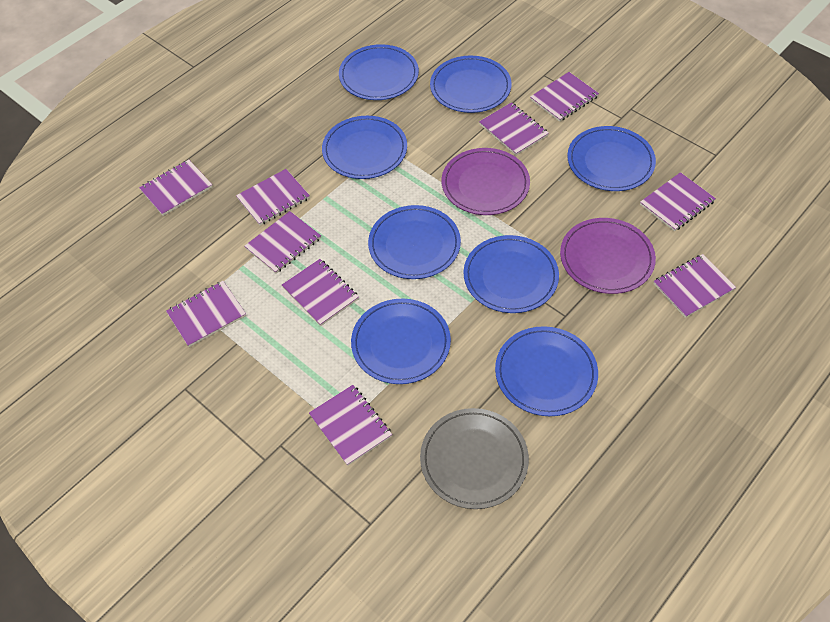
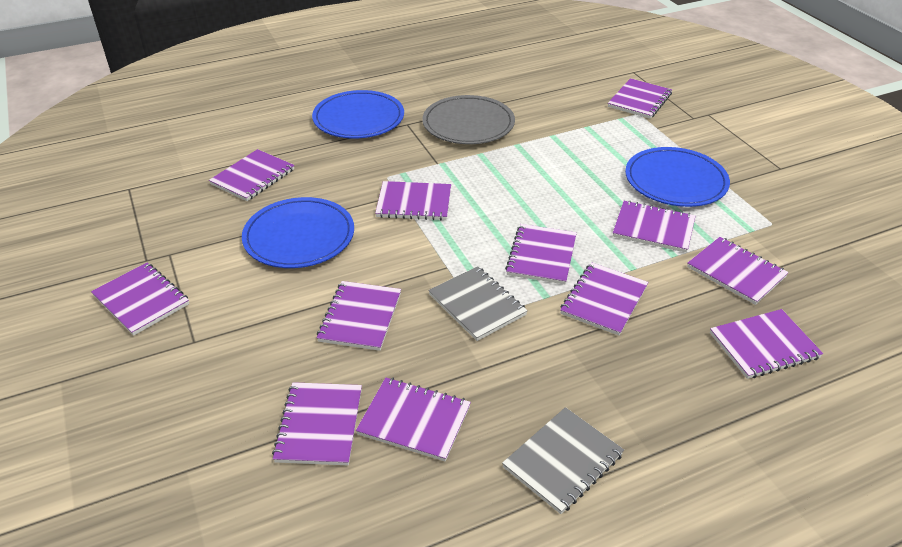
blue plate: [322,116,407,179] [339,44,419,100] [351,299,451,384] [368,205,461,279] [430,56,512,113] [464,235,559,313] [495,326,598,416] [567,126,656,191] = 8 -> [242,197,354,268] [312,90,404,138] [625,147,730,207] = 3
grey notebook: none = 0 -> [428,266,528,341] [502,407,624,514] = 2
purple notebook: [139,159,212,216] [166,281,246,347] [236,169,310,225] [245,211,321,274] [282,259,359,326] [309,385,392,466] [479,102,549,155] [530,72,599,122] [640,172,716,231] [653,254,736,318] = 10 -> [91,263,189,336] [209,149,294,201] [272,382,362,465] [317,281,401,351] [356,377,471,462] [375,181,451,221] [505,224,577,284] [560,262,648,336] [608,78,672,119] [613,201,695,253] [687,237,789,305] [710,309,823,379] = 12
purple plate: [442,148,530,215] [560,218,656,294] = 2 -> none = 0

